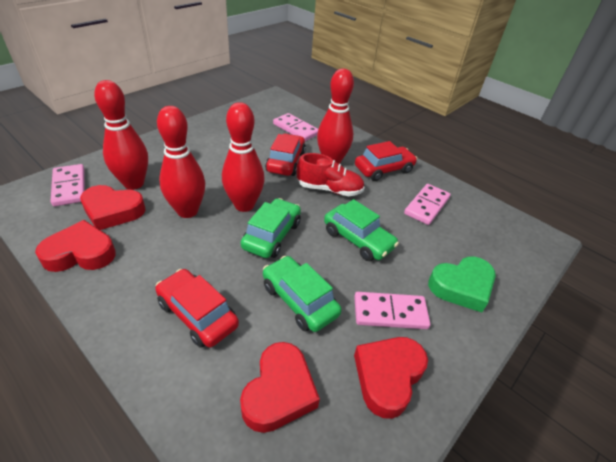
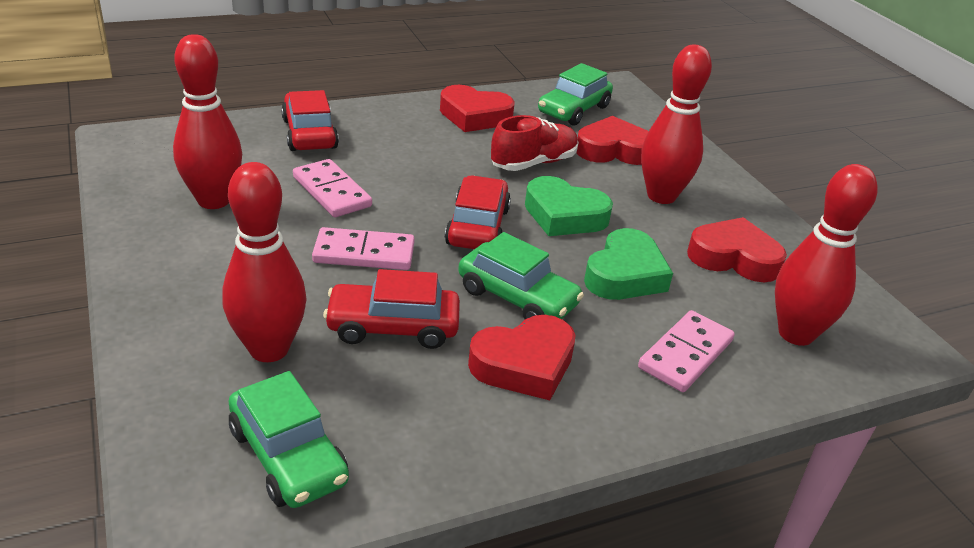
green heart: [428,256,496,312] = 1 -> [525,176,613,236] [584,228,673,300] = 2
pink domino: [51,164,85,206] [273,113,318,141] [354,292,431,329] [404,184,451,225] = 4 -> [293,159,372,217] [312,227,415,270] [638,310,735,392] = 3

